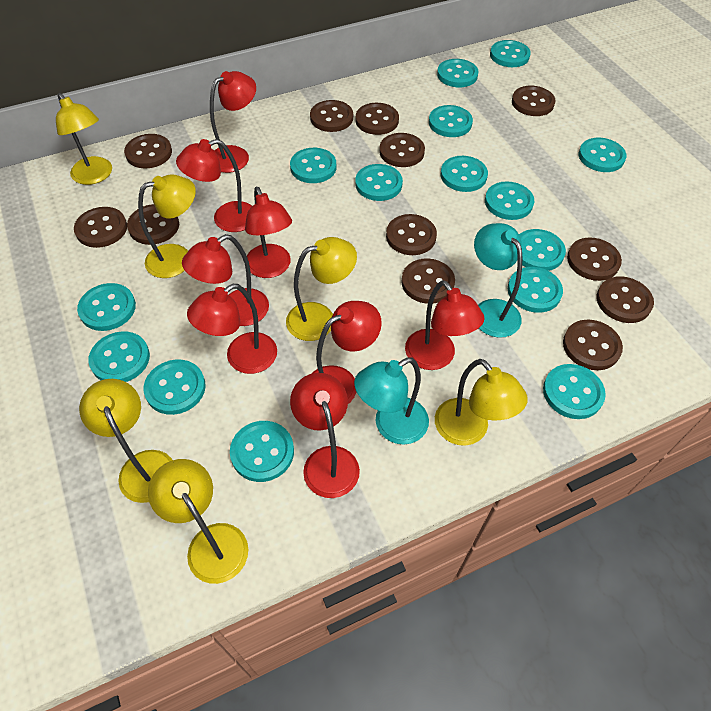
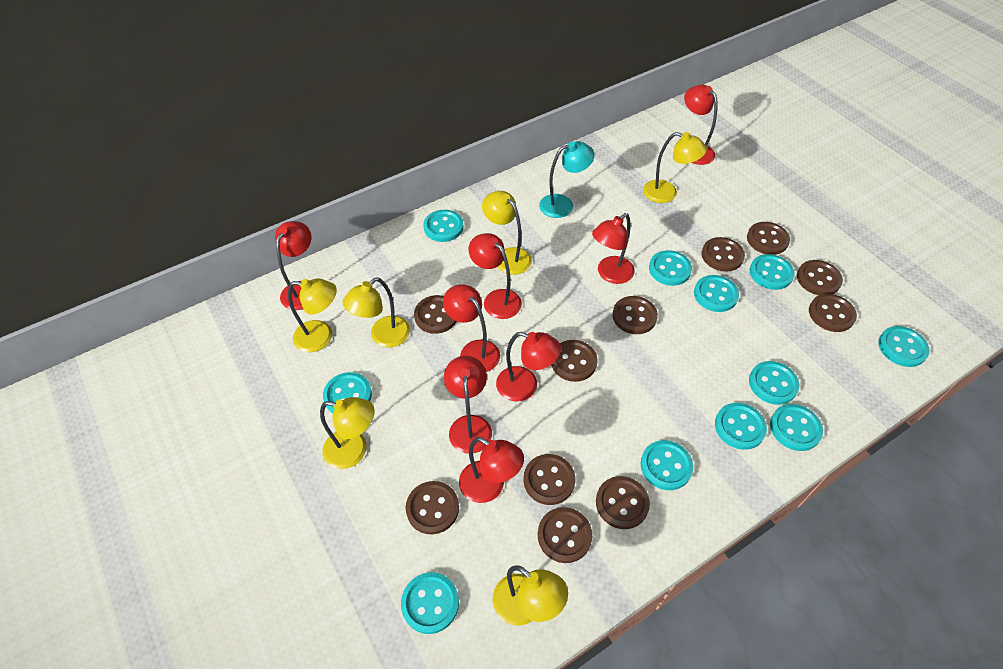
brown button: [74,207,127,248] [124,134,172,168] [127,204,179,245] [310,100,353,132] [356,103,399,135] [379,133,425,167] [386,214,437,255] [401,258,455,304] [512,86,555,116] [563,320,623,370] [567,237,622,281] [596,276,654,323] = 12 -> [406,481,459,534] [414,295,457,334] [524,454,575,505] [538,507,592,563] [551,340,598,382] [596,476,650,529] [612,296,658,334] [702,237,745,272] [747,222,790,255] [797,260,843,295] [809,294,857,332] = 11
turquoise button: [77,283,136,331] [88,331,150,382] [144,360,206,415] [230,421,294,482] [290,148,336,183] [355,164,403,201] [429,105,473,137] [437,59,479,87] [440,156,488,192] [485,181,534,220] [490,40,531,67] [508,267,563,313] [517,229,566,271] [543,364,606,419] [579,138,626,172] = 15 -> [323,372,372,413] [401,572,459,634] [423,210,463,242] [640,440,693,490] [649,250,692,286] [694,275,739,312] [715,403,767,450] [749,361,799,405] [750,254,795,290] [770,404,823,451] [878,326,930,367] = 11
turquoise lamp: [354,357,429,445] [474,223,522,338] = 2 -> [539,141,595,218] = 1

